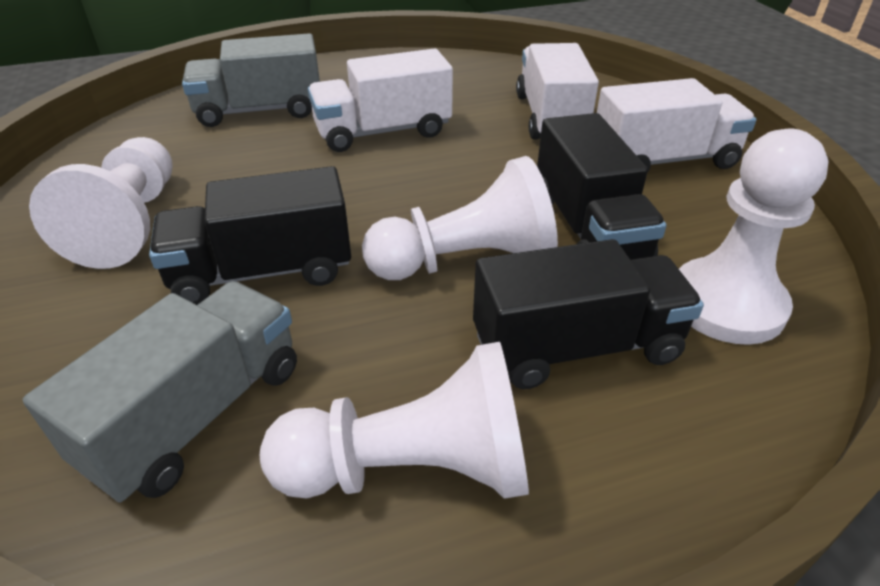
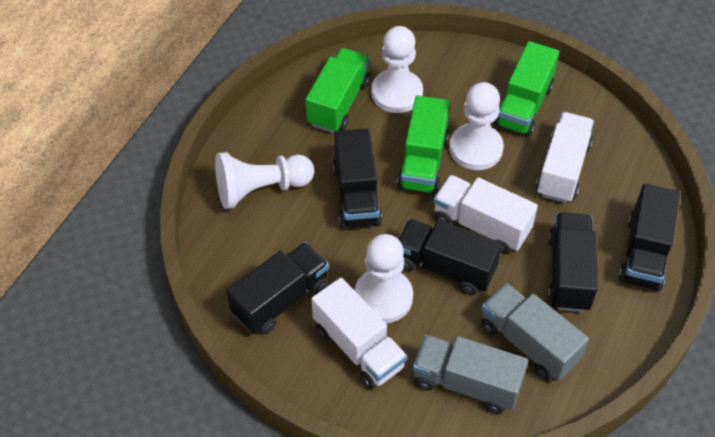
black truck: [149,166,351,305] [473,239,704,389] [537,113,667,260] = 3 -> [227,242,329,334] [333,128,382,228] [398,219,502,295] [548,212,598,312] [618,184,680,291] = 5
green truck: none = 0 -> [305,48,371,133] [397,96,450,194] [494,41,559,136] = 3

